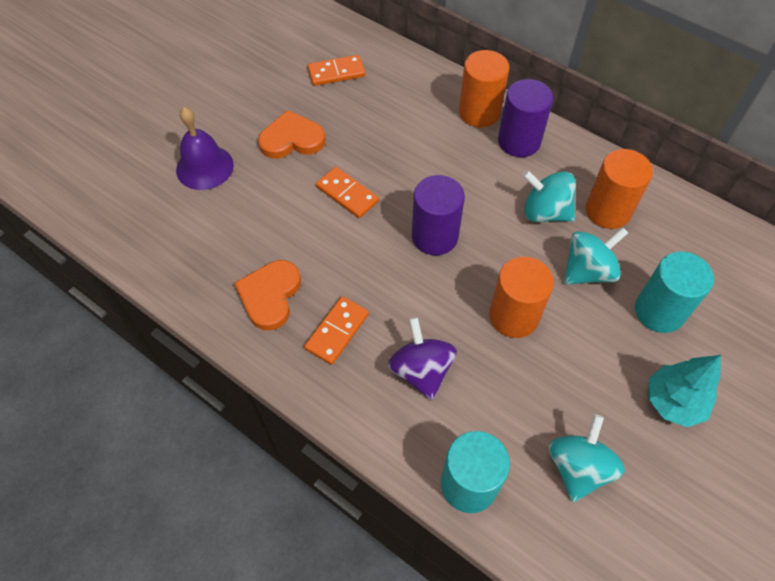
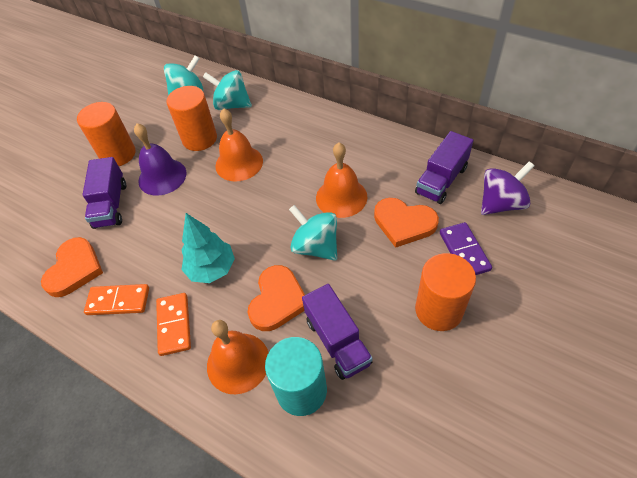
orange bell: none = 0 -> [207,320,269,394] [215,108,263,182] [316,143,367,218] = 3
orange domino: [304,296,369,365] [308,55,365,86] [316,167,379,218] = 3 -> [84,284,149,315] [156,293,191,356] = 2
orange heart: [234,260,301,331] [258,110,325,159] = 2 -> [41,237,103,297] [247,265,305,331] [374,198,439,248] = 3
purple cylinder: [412,175,465,255] [498,79,553,157] = 2 -> none = 0
purple domino: none = 0 -> [440,222,492,275] = 1
purple truck: none = 0 -> [83,157,126,229] [302,284,373,380] [415,131,473,204] = 3
turquoise cylinder: [441,431,510,513] [635,251,714,333] = 2 -> [265,337,327,416] = 1

